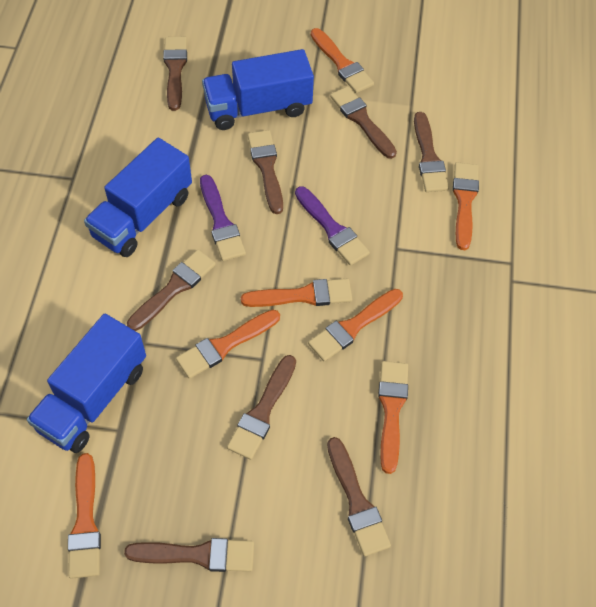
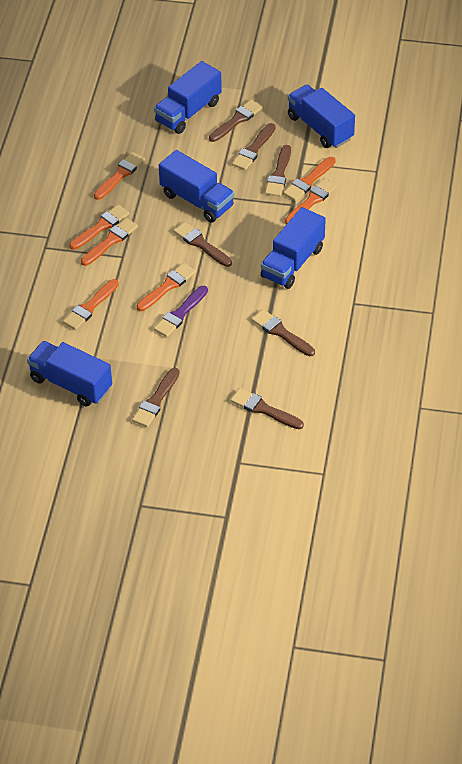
blue truck: [27,314,146,453] [84,138,192,257] [202,49,314,130] = 3 -> [27,341,112,406] [154,61,222,134] [159,150,234,223] [261,207,326,289] [288,85,355,148] = 5
brown brush: [124,538,254,572] [127,250,216,331] [163,37,187,111] [227,355,296,460] [247,130,283,214] [327,437,391,556] [330,86,397,159] [414,112,449,192] = 8 -> [132,368,179,427] [173,222,232,267] [209,99,263,142] [230,388,304,429] [232,123,276,170] [251,309,315,356] [265,145,291,196] = 7
purple brush: [200,175,246,261] [295,186,370,266] = 2 -> [153,286,208,337] = 1

